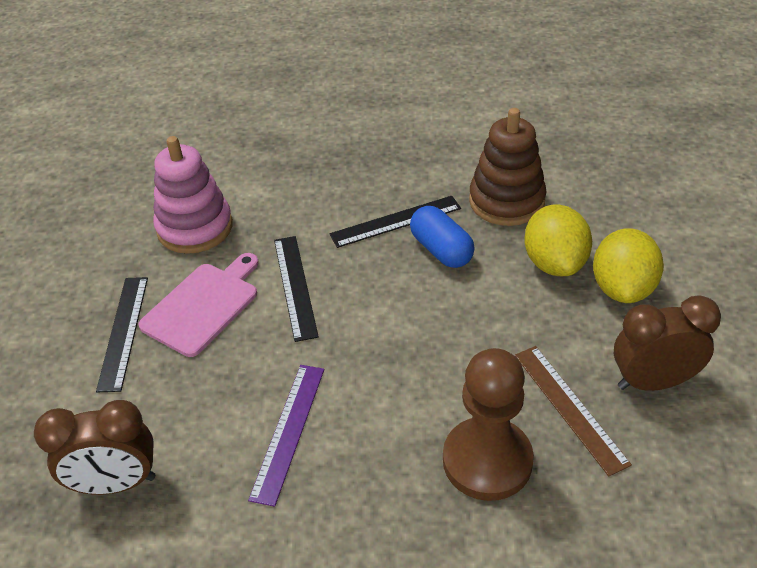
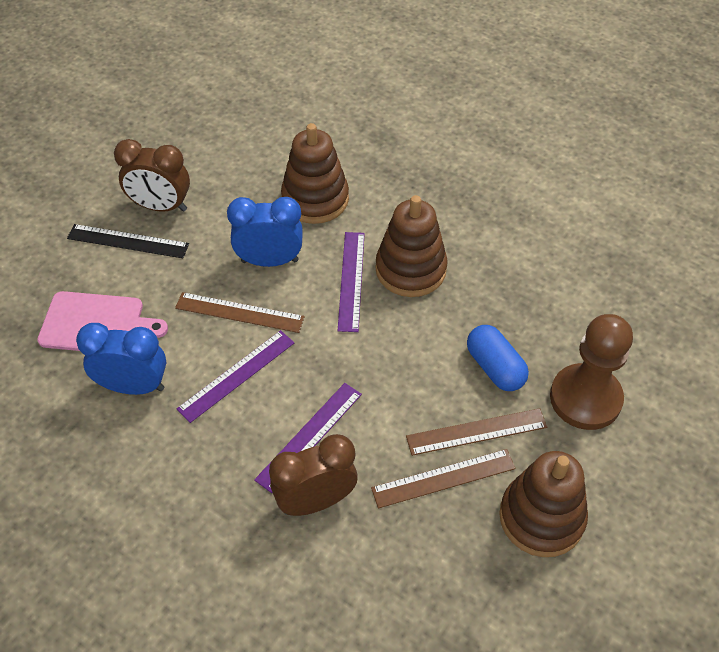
black ruler: [96,277,148,392] [274,236,319,342] [329,196,461,248] = 3 -> [67,224,189,258] = 1
blue clock: none = 0 -> [76,323,166,395] [227,197,303,267] = 2
brown ruler: [515,346,632,476] = 1 -> [175,292,305,333] [371,449,516,508] [406,408,547,456] = 3
brown stacking toy: [469,108,546,226] = 1 -> [281,123,349,224] [375,195,448,297] [499,451,588,557] = 3
pink stacking toy: [153,136,233,254] = 1 -> none = 0
purple ruler: [248,365,324,507] = 1 -> [177,330,294,423] [254,383,362,493] [338,232,365,332] = 3
yellow lemon: [524,204,592,276] [593,228,664,303] = 2 -> none = 0

